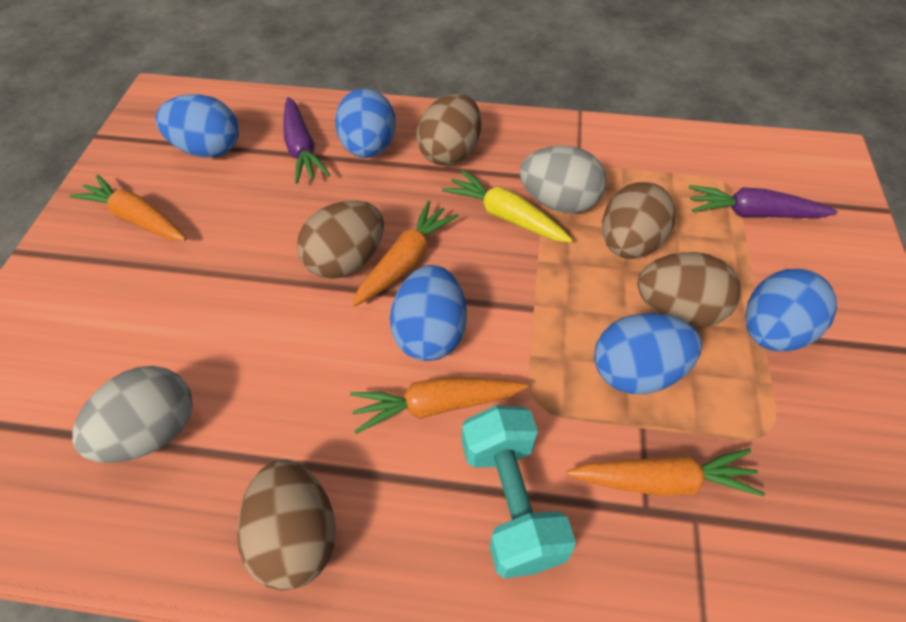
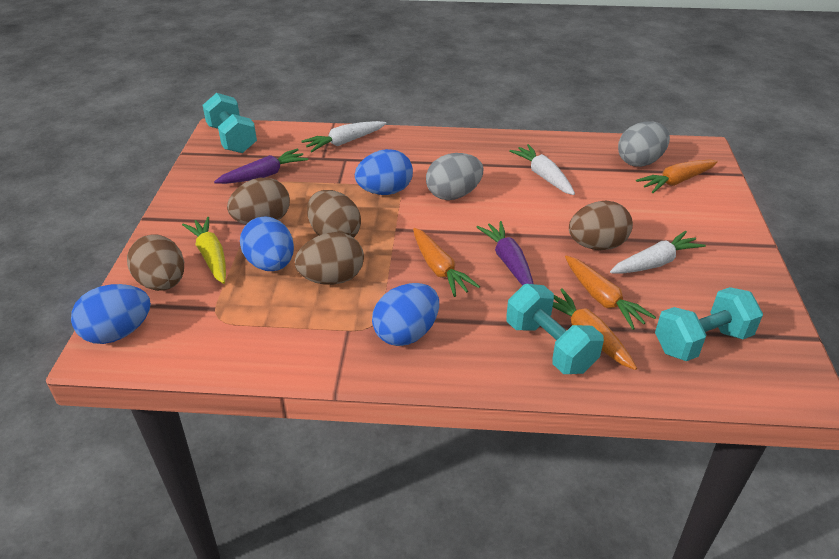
blue egg: [156,94,239,157] [335,89,396,158] [390,265,467,361] [594,313,702,394] [745,269,837,352] = 5 -> [71,284,151,344] [240,216,294,271] [355,149,413,195] [372,283,439,346] = 4
turquoise dumbbell: [462,405,576,578] = 1 -> [202,93,257,153] [506,284,604,374] [655,287,763,361] = 3
white carrot: none = 0 -> [301,121,386,152] [509,144,575,195] [610,231,706,274] = 3

